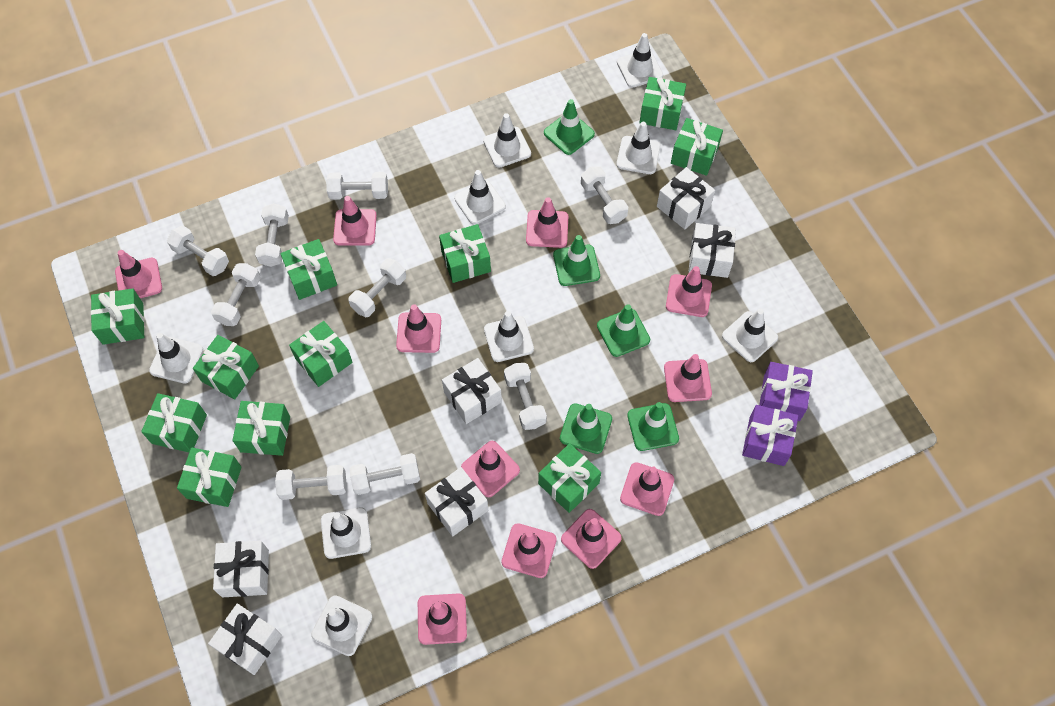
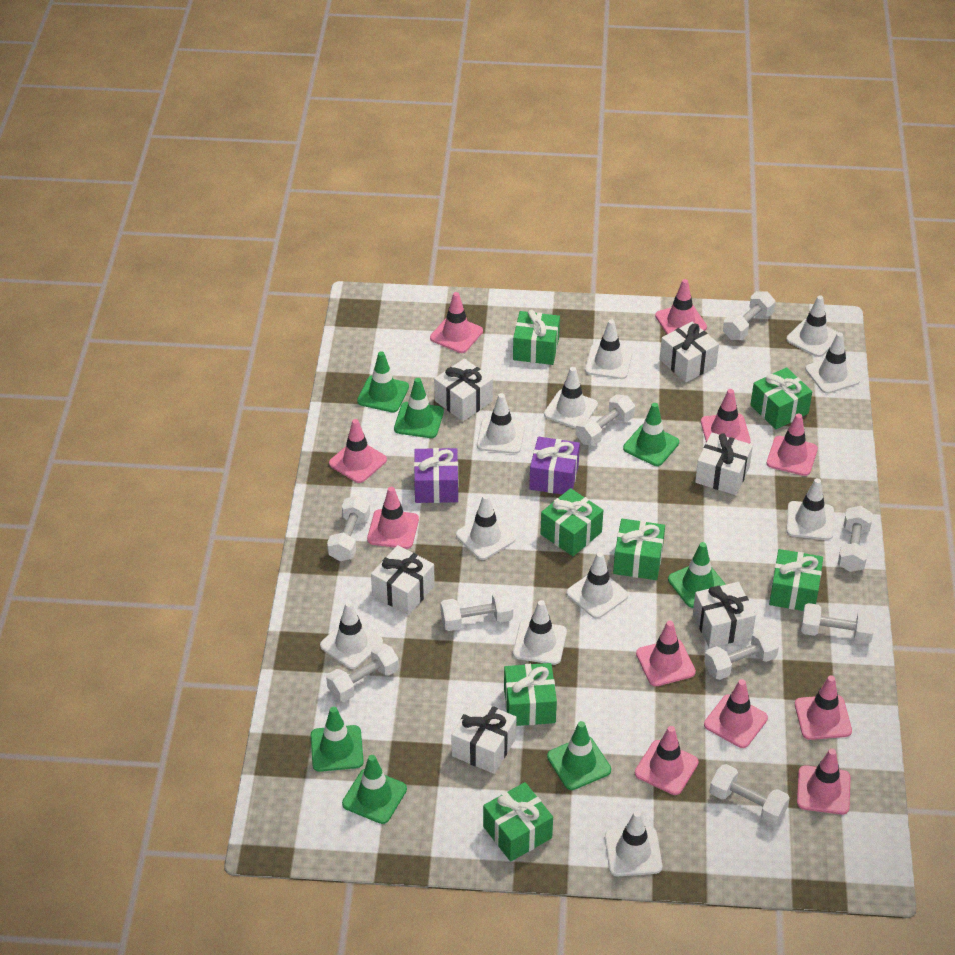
green gift: [91,288,144,345] [141,393,207,452] [177,447,242,507] [193,335,259,399] [232,401,290,456] [280,239,337,300] [289,321,353,387] [439,224,491,283] [538,443,601,513] [639,77,686,130] [671,118,723,176] = 11 -> [483,782,553,862] [504,663,557,726] [513,310,560,365] [540,488,603,556] [613,519,665,580] [751,367,812,429] [769,549,823,611] = 7
green traffic cone: [544,99,595,155] [553,235,600,286] [560,404,612,454] [597,304,650,357] [627,402,679,451] = 5 -> [311,707,364,772] [342,755,407,824] [357,351,409,412] [394,378,444,438] [547,721,611,790] [623,403,679,466] [668,542,726,608] = 7
white traffic cone: [149,333,203,384] [311,595,372,656] [321,507,371,559] [454,170,506,225] [483,113,531,168] [484,311,534,362] [616,122,661,174] [617,33,663,88] [722,309,778,362] = 9 -> [320,601,383,669] [456,494,515,560] [477,393,525,454] [513,600,567,665] [544,367,598,429] [567,552,628,619] [585,320,632,379] [605,811,662,876] [787,295,838,357] [787,478,834,540] [806,332,860,394] = 11

